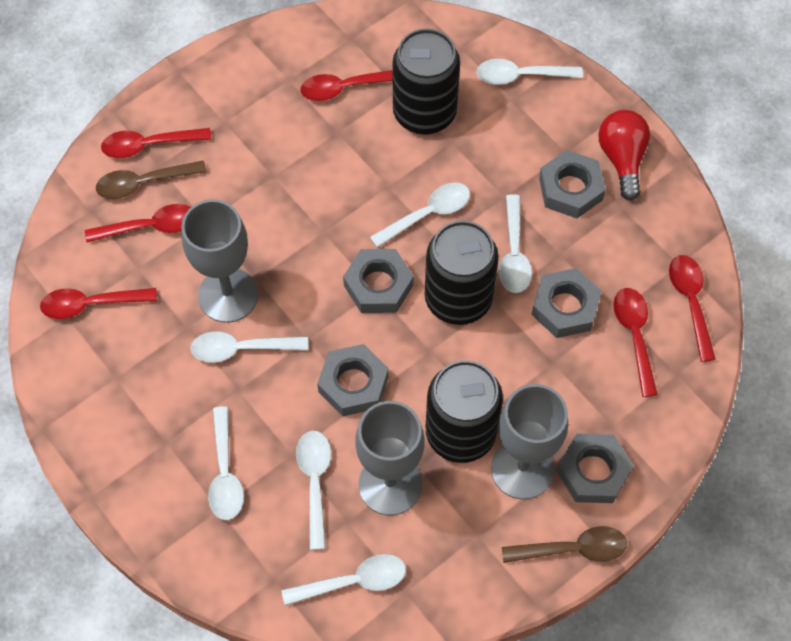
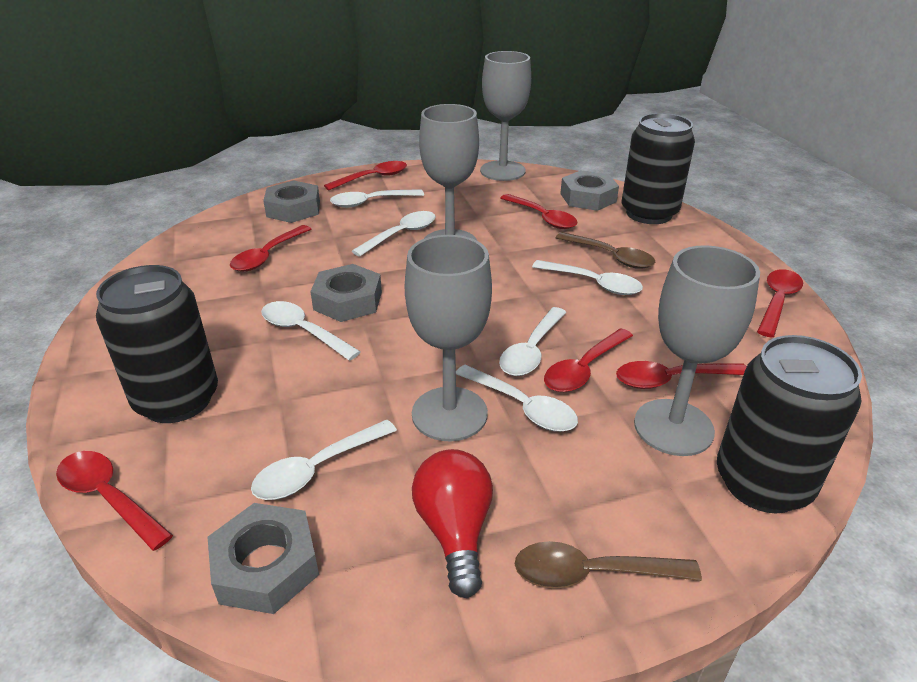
grey goblet: [181,199,258,323] [355,401,424,515] [491,384,568,499] = 3 -> [405,235,492,441] [419,104,479,240] [480,51,531,181] [634,245,760,456] = 4
grey nut: [317,344,389,416] [343,249,414,313] [531,268,602,338] [539,150,605,218] [556,433,634,503] = 5 -> [208,503,319,614] [263,180,320,223] [310,264,382,322] [560,170,619,211] = 4
red spoon: [40,288,157,319] [85,204,191,242] [101,128,211,158] [301,70,393,101] [613,288,658,397] [669,255,716,362] = 6 -> [56,451,173,551] [230,225,311,272] [324,161,407,190] [500,194,577,229] [544,328,633,392] [616,361,747,389] [757,269,803,337] = 7

